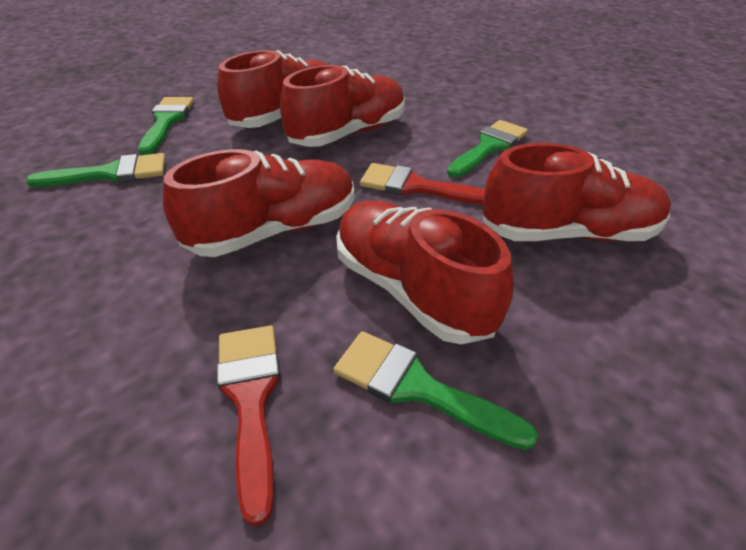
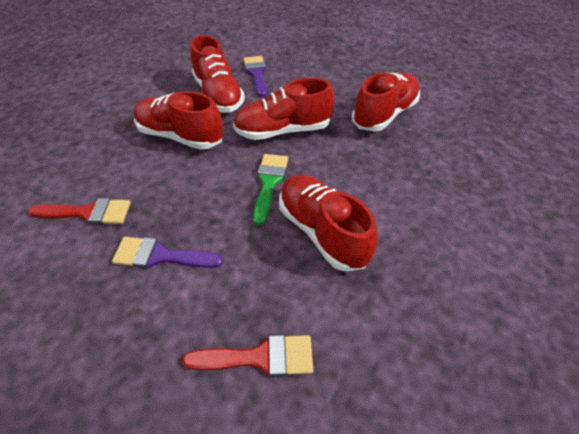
green brush: [26,153,166,187] [138,97,194,155] [333,331,538,450] [447,120,528,177] = 4 -> [253,154,288,225] = 1
purple brush: none = 0 -> [112,237,223,268] [243,56,267,97] = 2

